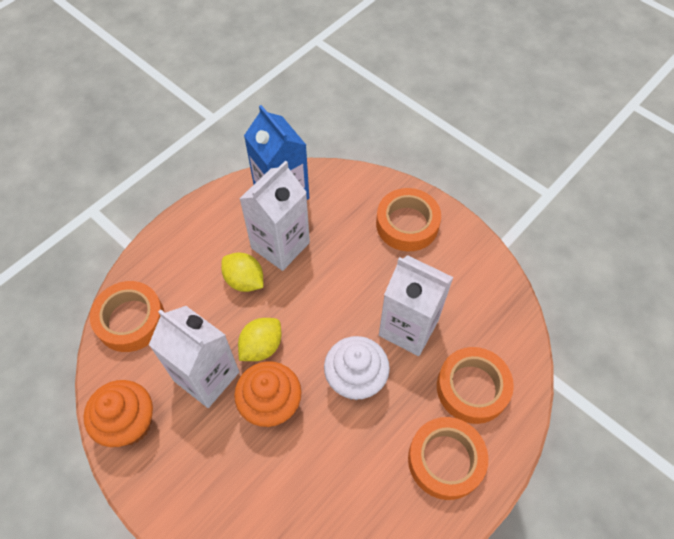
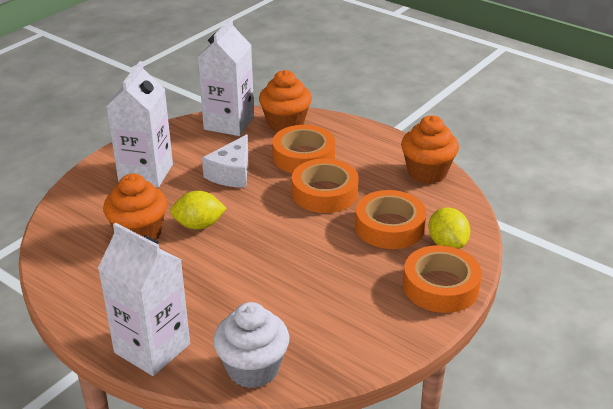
blue carton: [244,105,309,200] = 1 -> none = 0
orange cupcake: [84,380,153,447] [234,361,302,427] = 2 -> [103,174,167,240] [259,70,312,133] [401,115,459,184] = 3
white cheese: none = 0 -> [202,134,248,188] = 1

